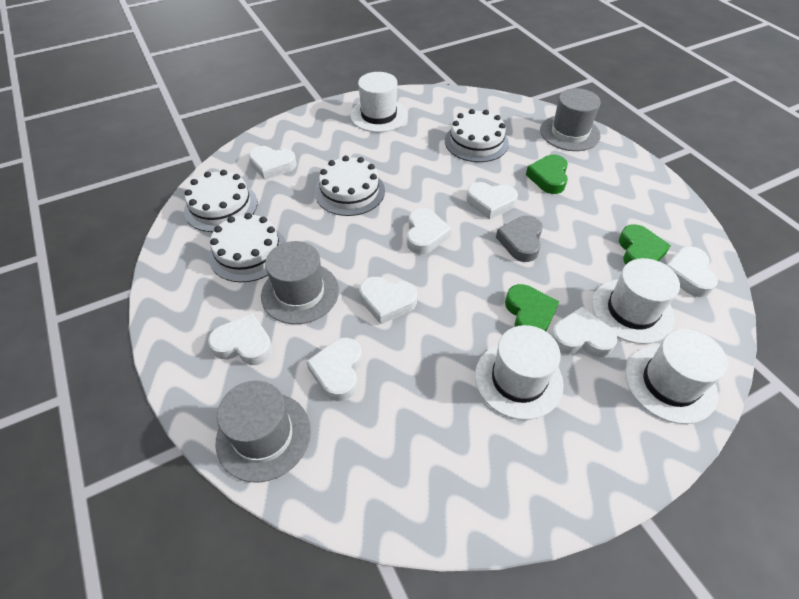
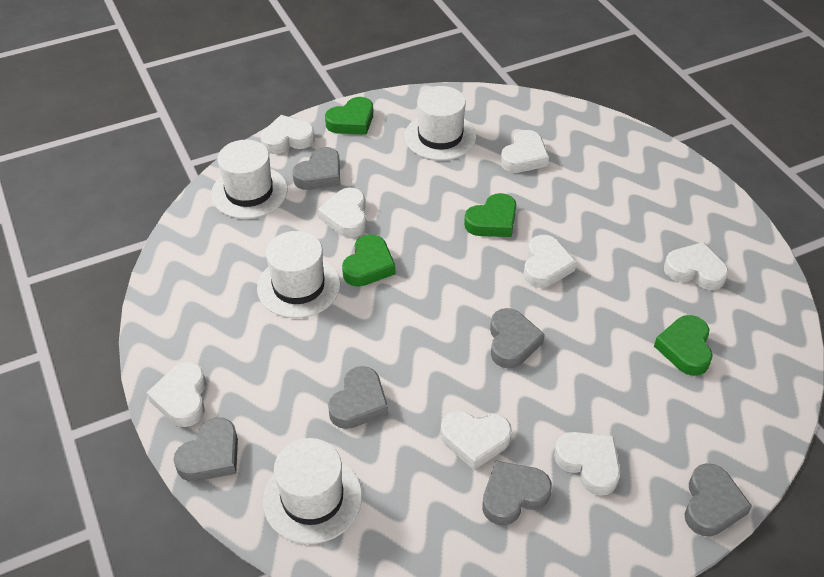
green heart: [505,284,559,331] [526,155,568,194] [619,224,671,265] = 3 -> [325,97,373,135] [342,234,396,287] [464,193,516,237] [654,315,713,376] = 4
grey hat: [215,381,311,483] [261,241,339,324] [540,88,601,151] = 3 -> none = 0
grey heart: [496,216,543,262] = 1 -> [173,418,238,482] [292,147,340,190] [328,366,388,429] [482,461,552,526] [490,308,545,368] [685,463,752,537] = 6
white cake: [184,170,257,232] [209,213,286,282] [315,156,385,216] [445,109,509,162] = 4 -> none = 0

